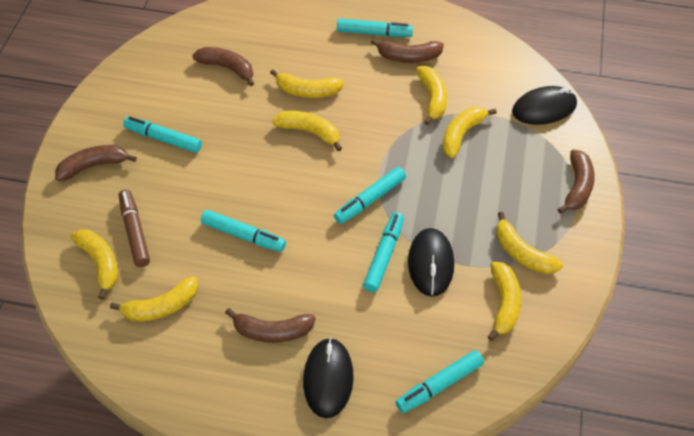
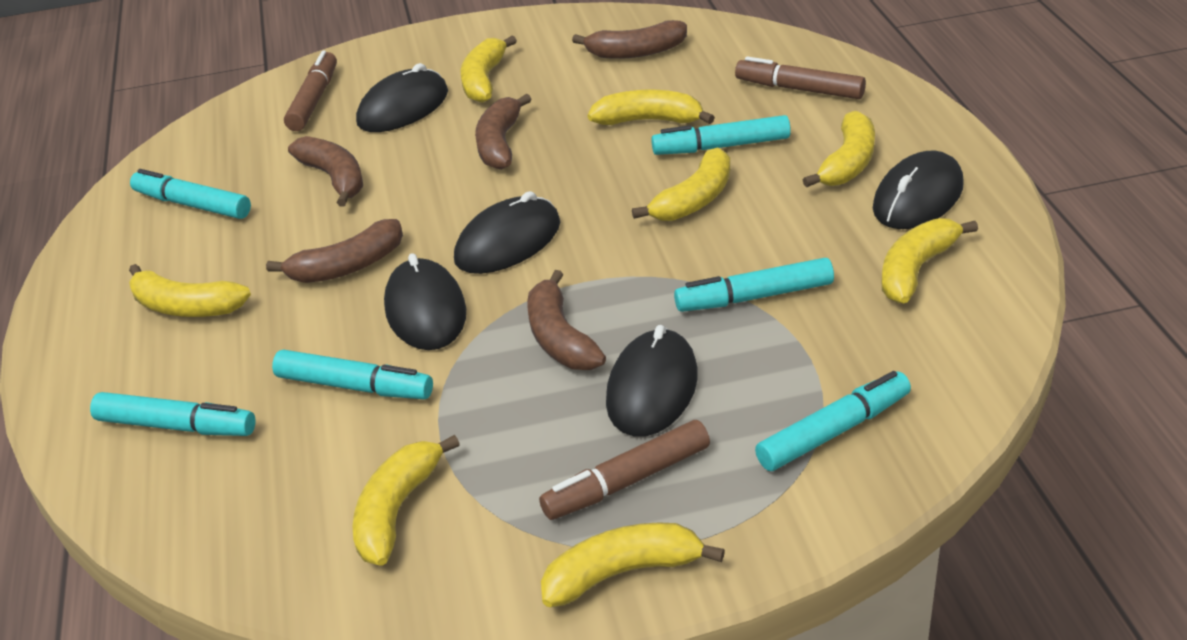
black mouse: [303,338,354,418] [408,228,454,297] [512,86,577,125] = 3 -> [356,63,448,132] [384,253,466,350] [454,191,560,274] [606,325,698,437] [873,151,964,229] = 5
brown marker: [119,189,150,267] = 1 -> [284,50,337,131] [539,420,710,520] [735,57,866,99] = 3

